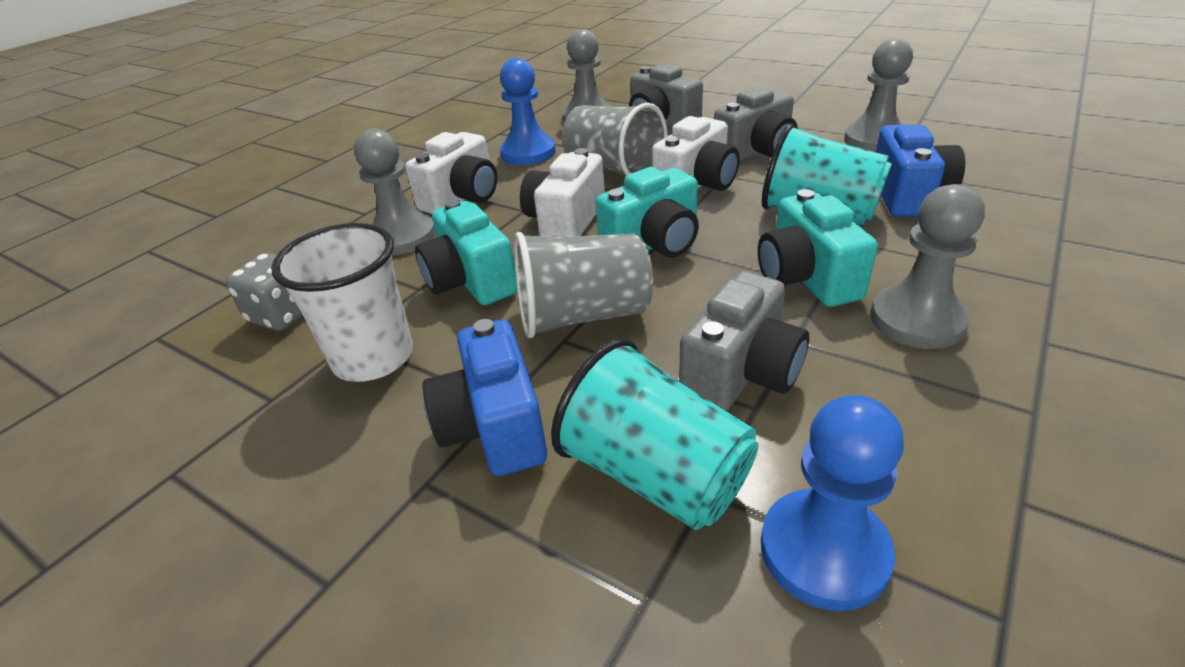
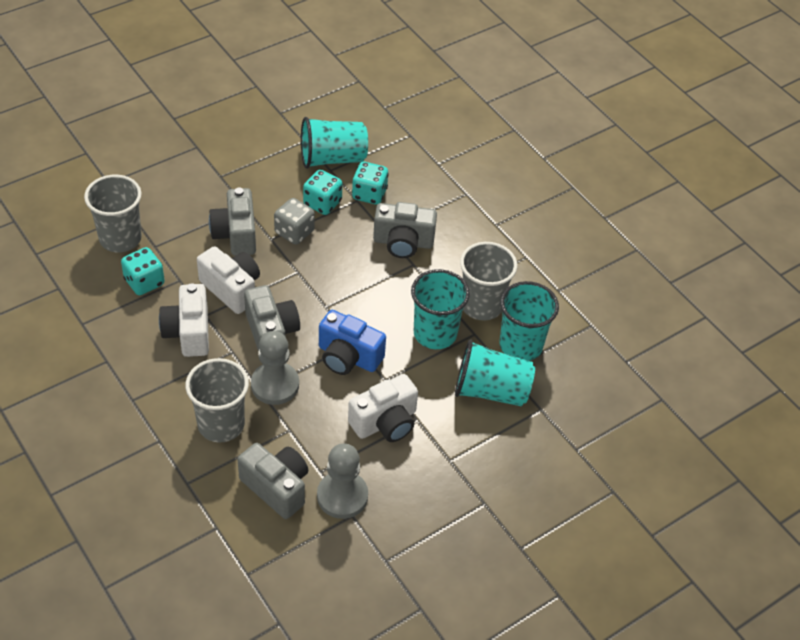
blue camera: [423,319,547,476] [876,124,965,217] = 2 -> [319,310,386,375] = 1
blue pawn: [500,58,556,165] [761,395,904,611] = 2 -> none = 0
grey camera: [629,64,703,128] [679,271,809,411] [714,87,798,162] = 3 -> [209,187,256,256] [237,443,308,519] [244,285,300,351] [373,202,437,258] = 4
grey cup: [514,232,653,338] [562,103,668,176] = 2 -> [84,175,142,252] [185,358,249,443] [460,242,517,320] = 3
grey pawn: [354,129,436,255] [563,29,612,123] [844,38,913,152] [870,184,985,349] = 4 -> [251,331,299,405] [317,443,368,519] = 2
turquoise camera: [415,199,517,305] [596,167,699,257] [758,189,878,307] = 3 -> none = 0
turquoise cup: [551,339,759,530] [762,123,892,225] = 2 -> [301,117,368,169] [411,269,470,349] [455,339,535,407] [499,281,559,361] = 4
turquoise dice: none = 0 -> [121,247,165,295] [303,170,342,215] [352,162,389,205] = 3
white cup: [271,223,413,382] = 1 -> none = 0

